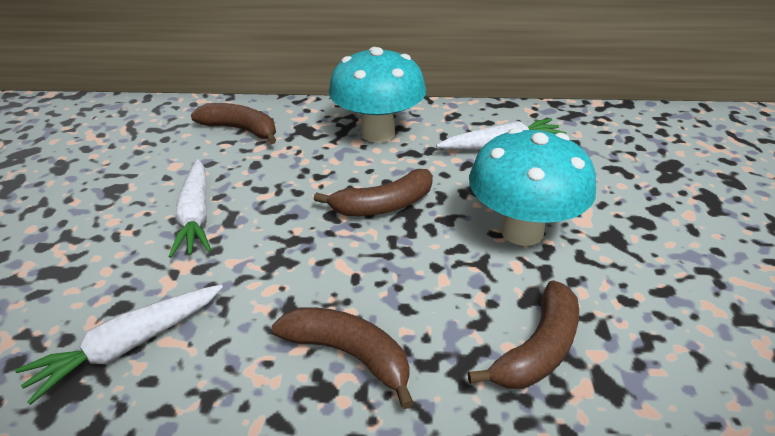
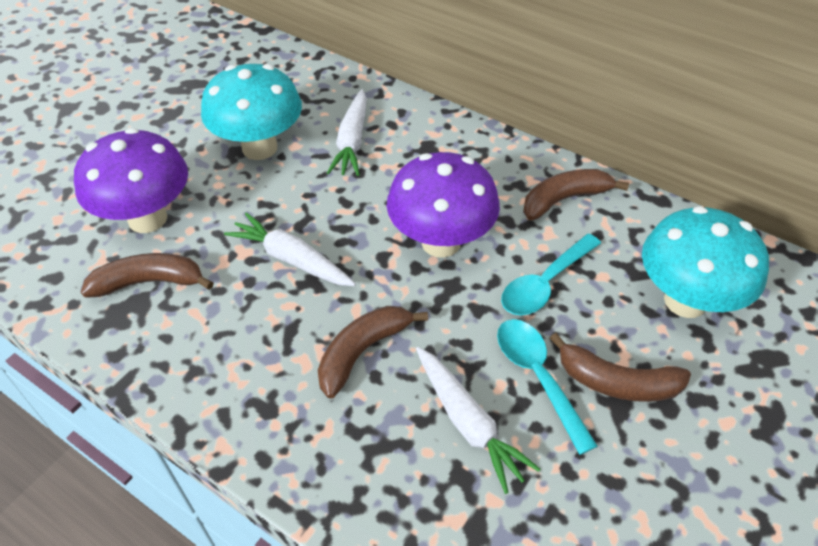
purple mushroom: none = 0 -> [74,128,188,233] [387,152,500,258] = 2
turquoise spoon: none = 0 -> [497,319,598,455] [501,234,601,315] = 2

